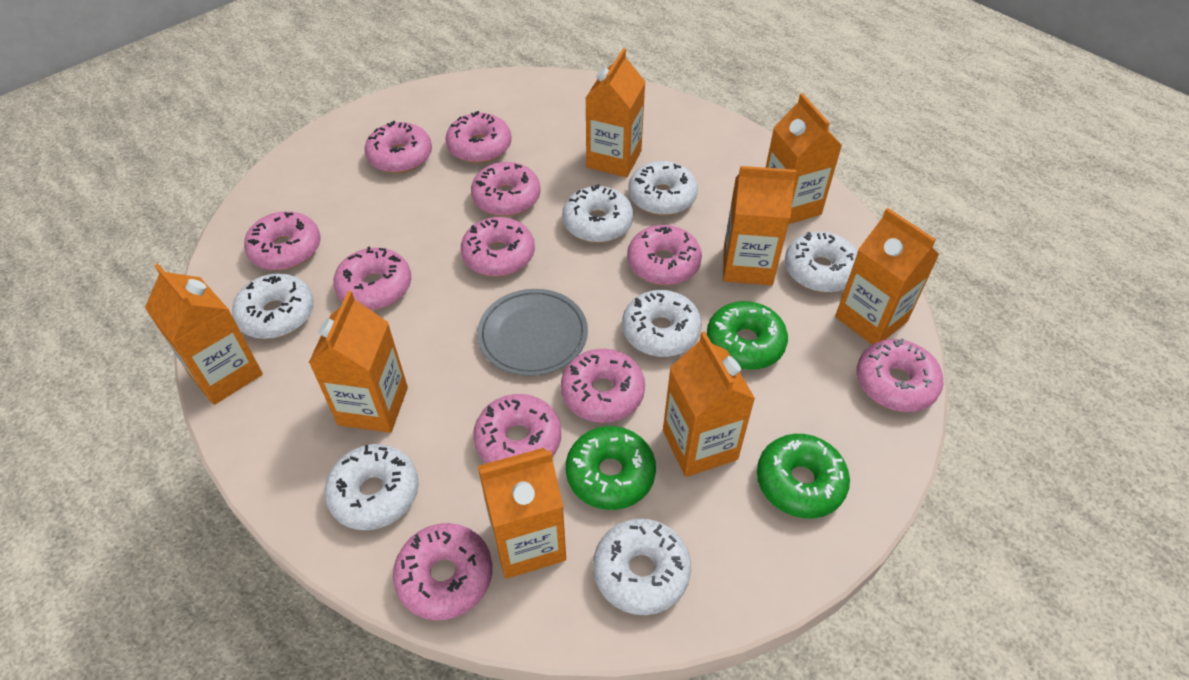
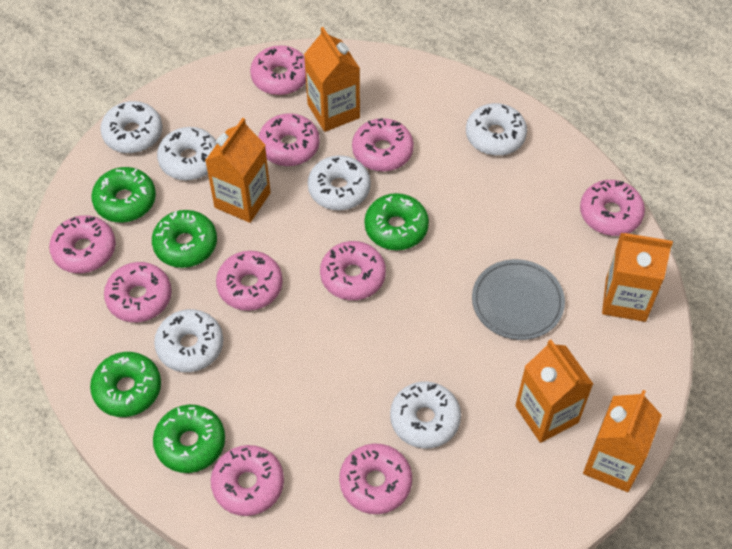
green donut: [566,426,656,510] [707,301,788,370] [757,434,850,518] = 3 -> [90,352,161,417] [91,167,156,223] [152,210,217,268] [153,404,225,473] [364,193,429,250] = 5
orange carton: [145,264,263,405] [309,291,408,433] [478,448,566,579] [585,48,645,177] [663,331,755,477] [723,166,796,285] [766,93,842,224] [835,208,939,345] = 8 -> [205,118,271,223] [304,27,360,132] [515,340,593,443] [583,390,662,492] [602,233,673,322] = 5
pink donut: [244,211,321,270] [333,246,411,310] [364,121,432,173] [393,523,492,620] [445,111,512,163] [461,217,535,277] [471,162,541,216] [473,394,561,464] [561,349,645,423] [627,225,702,285] [857,338,944,412] = 11 -> [49,215,116,273] [104,262,172,322] [211,445,284,516] [216,251,283,311] [250,45,306,95] [258,113,320,166] [320,241,386,300] [339,444,412,514] [352,118,414,172] [580,180,645,236] = 10
white donut: [232,273,314,339] [325,444,419,530] [562,184,634,243] [593,519,691,615] [622,290,702,357] [629,161,698,215] [785,232,858,293] = 7 -> [100,101,162,153] [154,309,223,372] [157,127,217,180] [308,155,371,210] [390,381,461,449] [466,103,527,156] = 6

